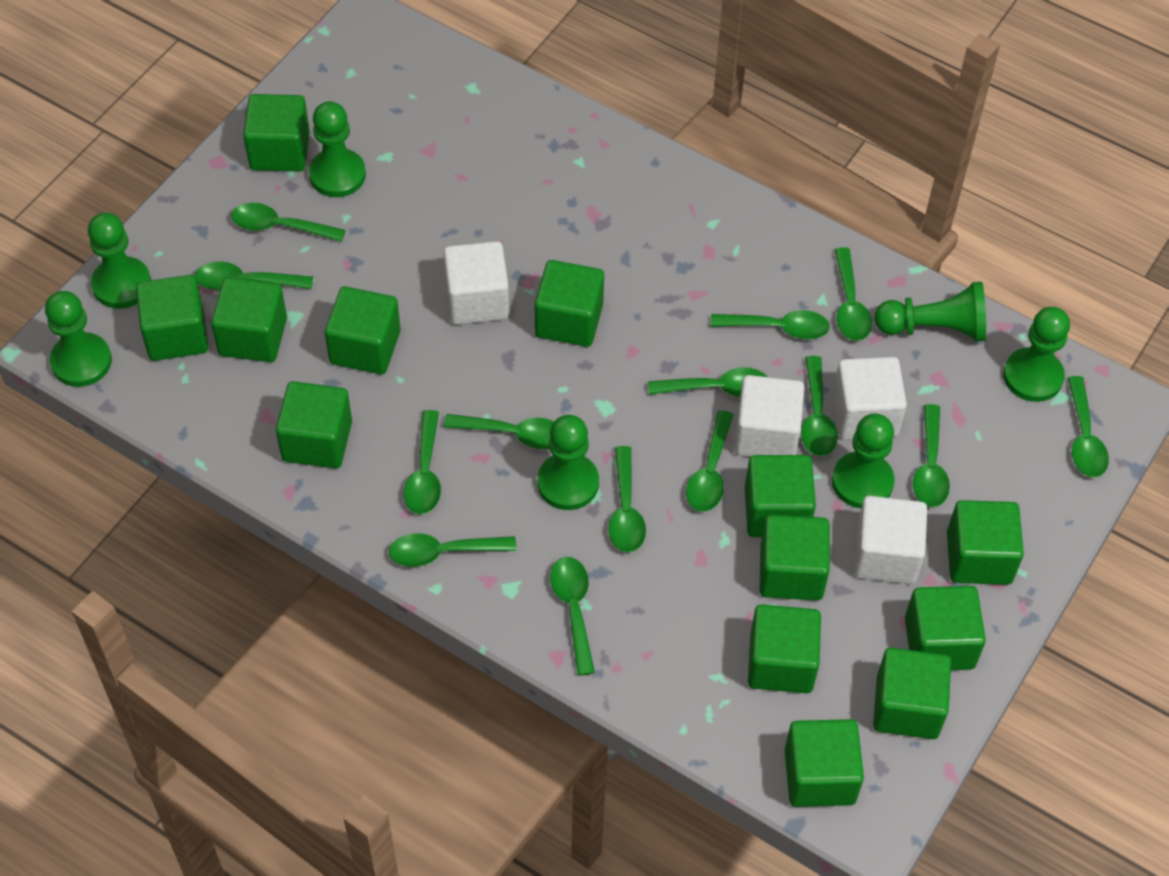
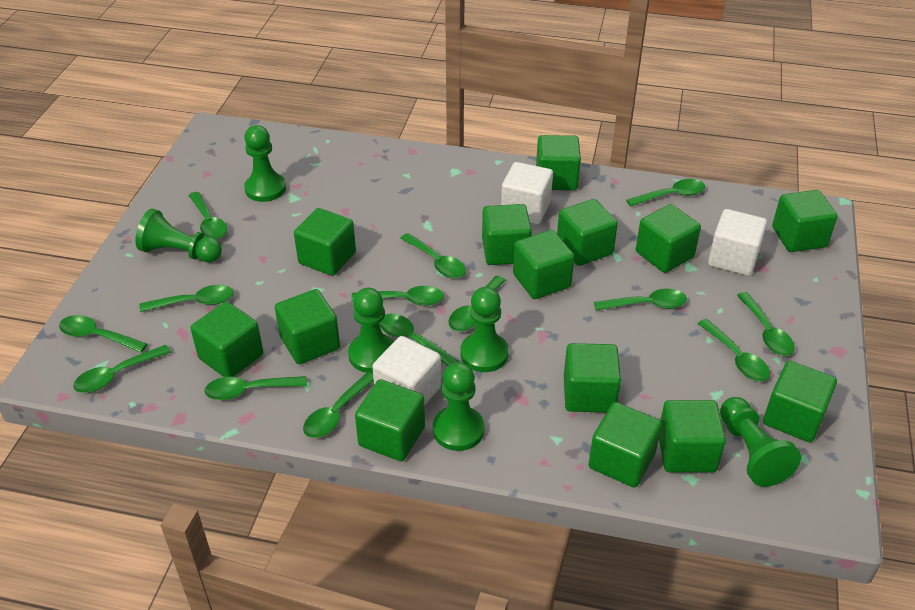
green cube: [136,275,208,361] [211,277,287,362] [243,94,310,172] [276,381,352,469] [325,286,400,374] [535,260,604,347] [745,455,816,537] [748,604,821,693] [760,514,830,601] [785,719,864,807] [873,648,951,739] [905,586,986,670] [947,500,1024,585] = 13 -> [190,302,263,377] [275,289,340,364] [294,208,356,276] [355,379,425,461] [482,204,532,265] [513,230,574,299] [536,135,581,190] [557,199,618,266] [564,343,621,413] [589,402,662,488] [636,204,701,273] [659,400,726,472] [763,361,837,442] [772,190,838,252] = 14
green pawn: [45,291,112,387] [88,213,151,309] [309,101,366,197] [537,415,599,510] [832,414,895,508] [874,282,986,342] [1003,307,1070,402] = 7 -> [135,209,222,262] [244,125,286,202] [348,288,394,373] [433,362,484,451] [460,287,509,372] [720,397,801,487] = 6
white cube: [443,241,509,325] [735,375,805,457] [833,357,907,440] [854,496,927,584] = 4 -> [372,336,441,406] [501,162,553,224] [708,209,767,276] = 3

